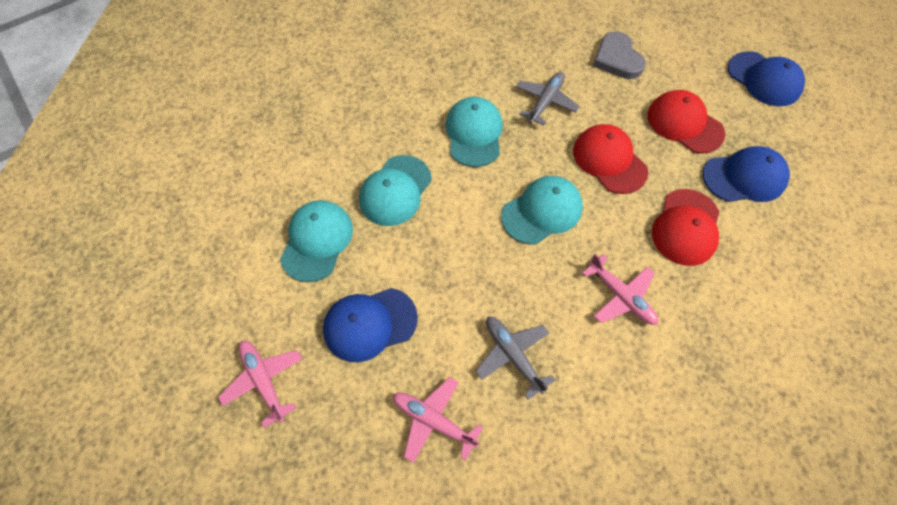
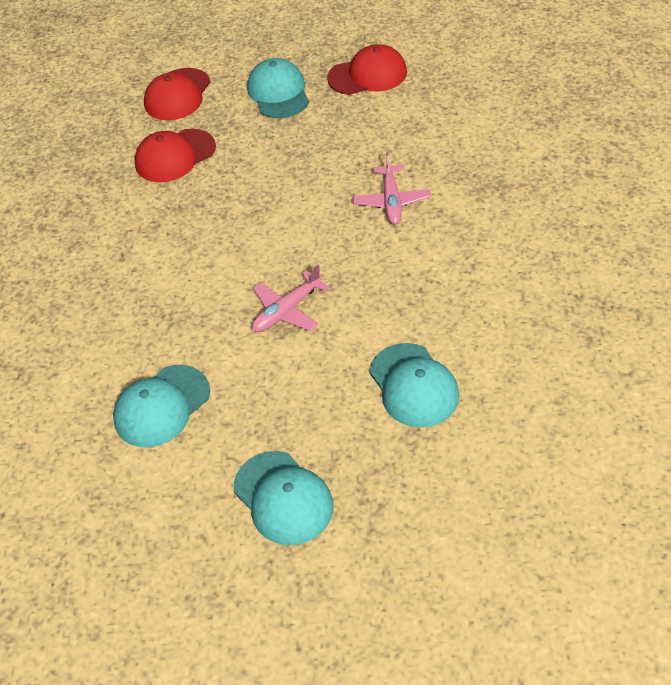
blue cap: [323,288,418,362] [702,146,790,202] [728,51,805,106] = 3 -> none = 0
grey heart: [593,31,646,79] = 1 -> none = 0
grey plane: [476,317,556,400] [516,72,580,126] = 2 -> none = 0
pink plane: [218,341,302,428] [393,377,483,463] [582,253,658,325] = 3 -> [252,265,330,332] [353,152,431,225] = 2

